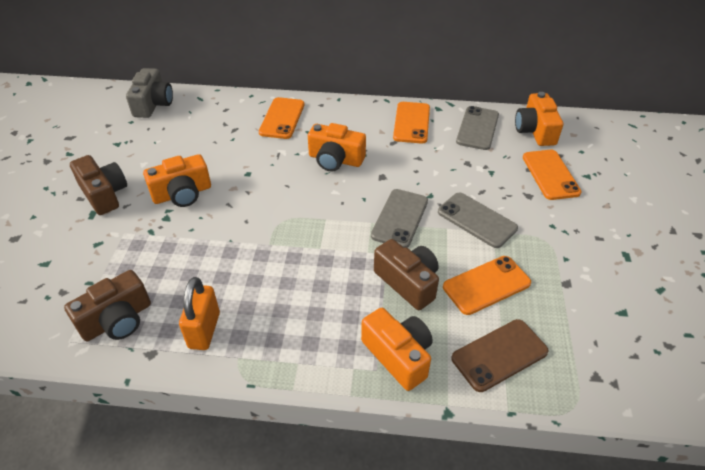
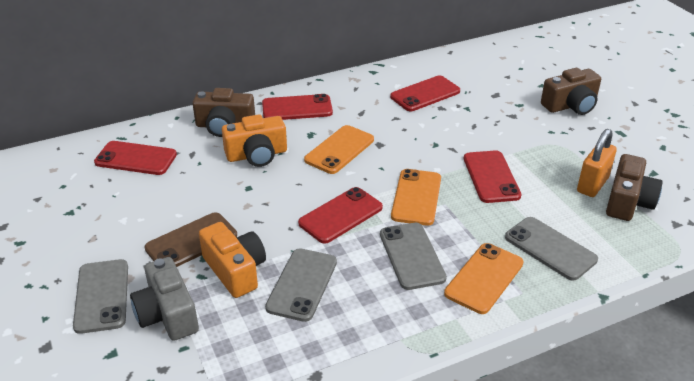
grey phone: [371,189,428,248] [438,193,518,248] [456,106,499,150] = 3 -> [73,259,128,334] [265,248,337,322] [380,223,447,290] [505,217,598,280] = 4
orange camera: [143,154,211,207] [308,123,366,172] [361,308,433,391] [515,92,563,146] = 4 -> [199,222,266,298] [222,114,287,167] = 2
orange phone: [259,97,304,139] [393,102,430,144] [443,256,531,315] [523,150,582,200] = 4 -> [304,125,374,174] [391,169,441,226] [444,243,524,314] = 3
red phone: none = 0 -> [94,141,177,175] [262,94,333,120] [298,187,383,244] [390,76,460,111] [464,150,521,203] = 5

